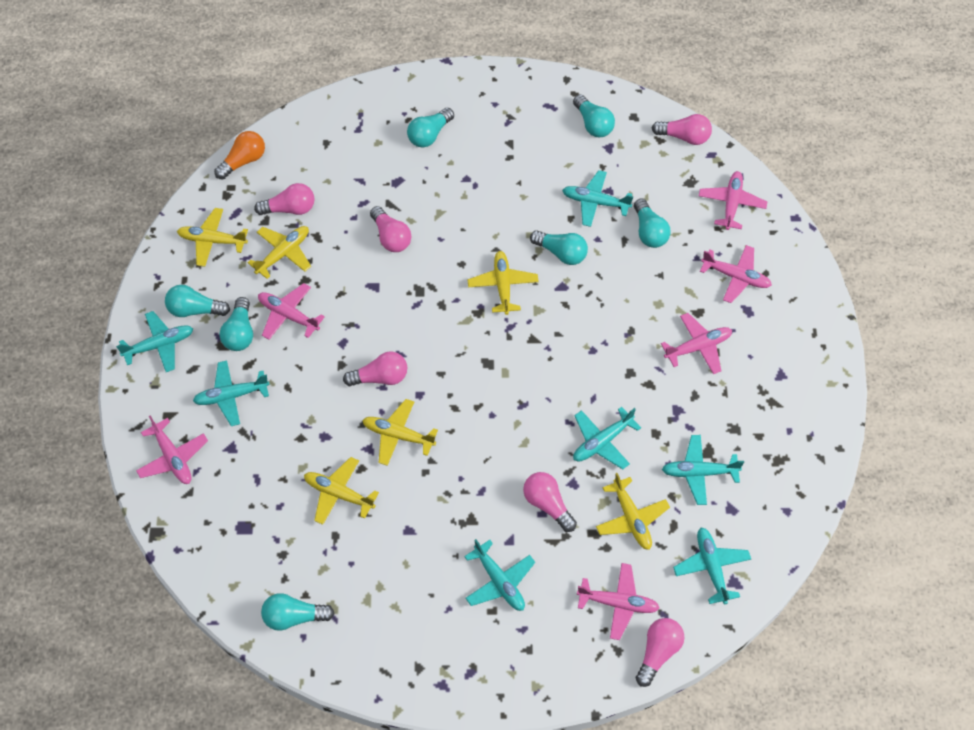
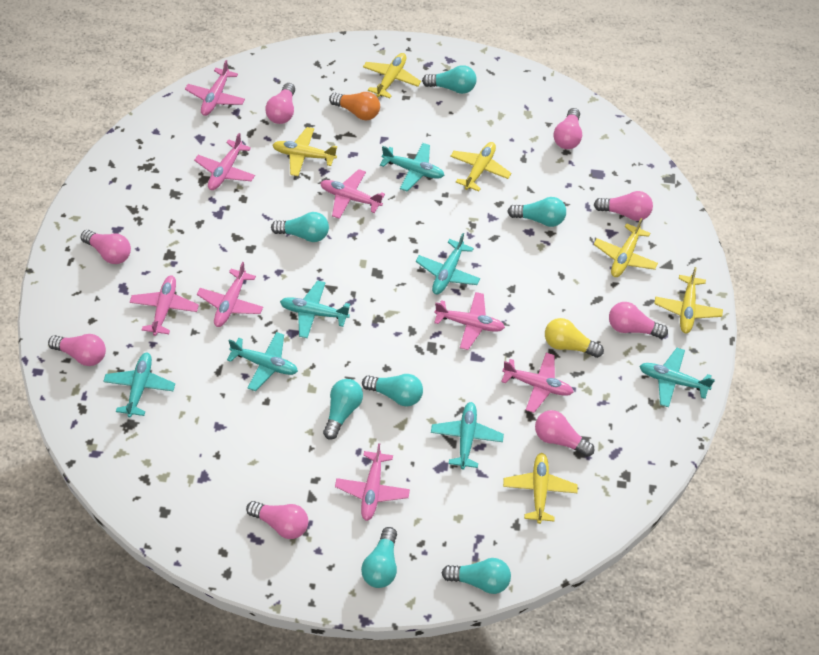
pink light bulb: [254,183,315,215] [343,351,407,386] [370,206,411,252] [523,472,577,532] [636,618,685,687] [652,114,712,145] = 6 -> [48,334,106,366] [81,230,131,264] [246,501,308,539] [265,83,295,124] [535,410,595,457] [553,108,582,149] [594,191,653,221] [609,302,668,339] = 8
pink plane: [136,416,208,484] [258,283,325,340] [577,563,660,640] [661,313,732,374] [699,171,767,230] [700,245,772,303] = 6 -> [130,276,199,336] [185,60,245,116] [194,133,255,190] [197,262,263,327] [320,169,385,219] [335,443,410,521] [434,292,505,350] [501,353,574,413] = 8
yellow light bulb: none = 0 -> [545,318,604,358] = 1

